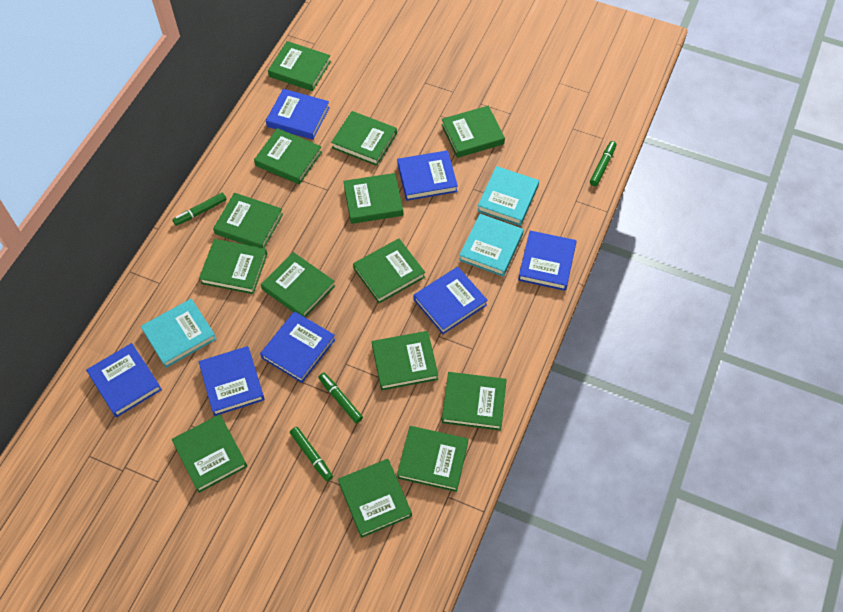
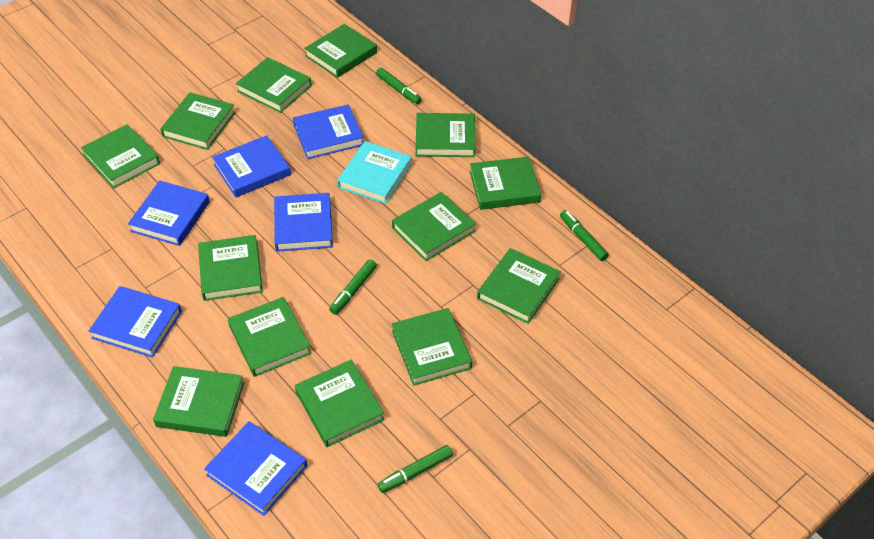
blue book: [86,343,162,417] [199,346,264,416] [260,311,335,383] [266,89,330,140] [397,150,458,201] [414,267,488,334] [518,231,577,291] = 7 -> [89,286,182,358] [128,181,210,246] [204,421,307,516] [212,135,291,198] [274,193,333,252] [293,104,364,159] = 6
green book: [172,414,247,493] [199,239,267,294] [213,193,283,248] [254,128,322,184] [261,252,335,317] [268,41,331,91] [331,111,397,166] [338,459,412,538] [343,173,403,224] [353,239,425,303] [372,331,438,390] [397,426,469,492] [441,106,505,158] [442,372,507,431] = 14 -> [81,124,160,188] [153,366,244,437] [160,92,236,150] [198,235,263,301] [228,297,311,377] [236,57,312,113] [295,360,385,447] [304,24,377,78] [392,192,476,261] [392,308,472,386] [415,113,475,157] [470,156,541,210] [477,248,561,324] = 13
turquoise book: [141,299,216,368] [459,214,524,276] [477,166,539,226] = 3 -> [337,141,412,204] = 1

